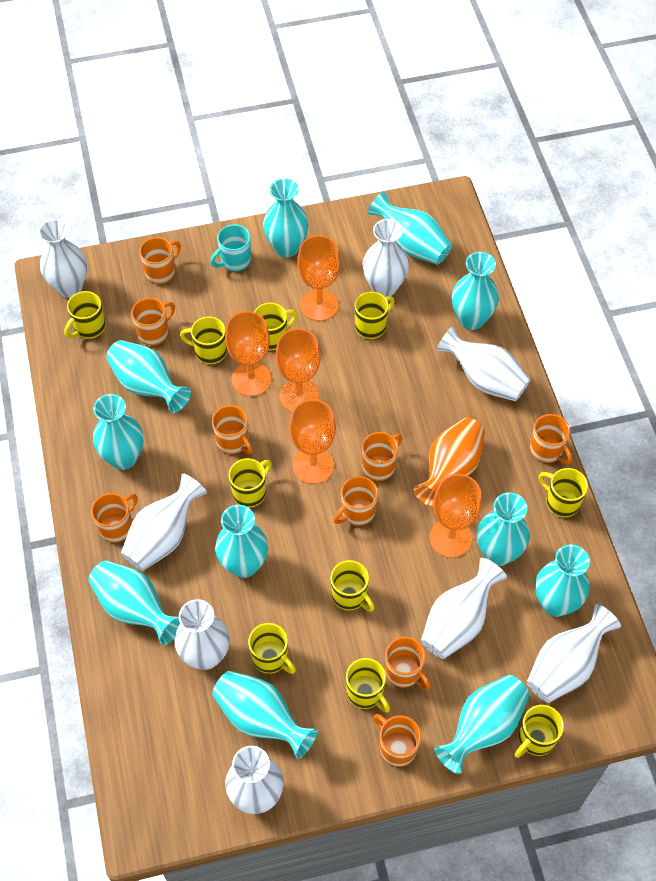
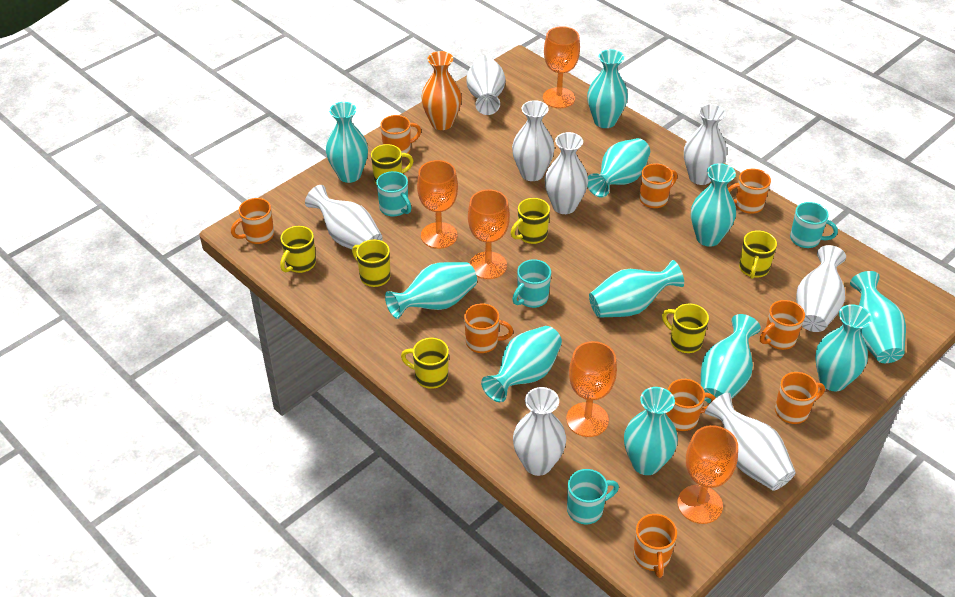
turquoise mug: [210,224,251,271] = 1 -> [376,171,411,217] [512,259,551,308] [567,469,619,524] [790,202,838,248] = 4
yellow mug: [64,291,105,339] [180,316,227,364] [229,458,272,508] [248,623,296,674] [254,303,297,350] [330,560,375,612] [346,658,390,713] [354,291,395,339] [515,705,564,758] [538,468,588,518] = 10 -> [280,226,316,273] [352,239,390,287] [371,144,414,185] [401,338,449,389] [511,198,550,244] [662,303,709,353] [739,230,777,279] = 7

